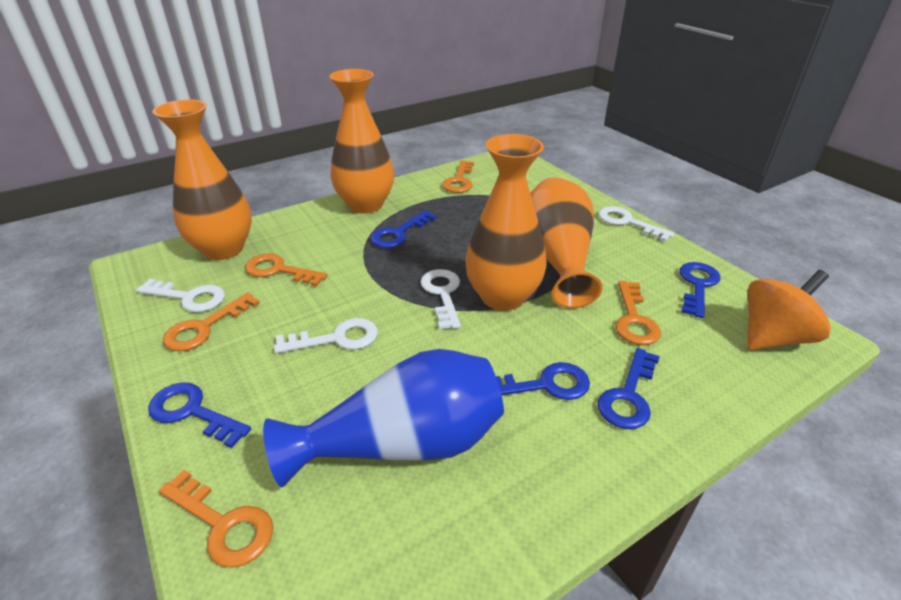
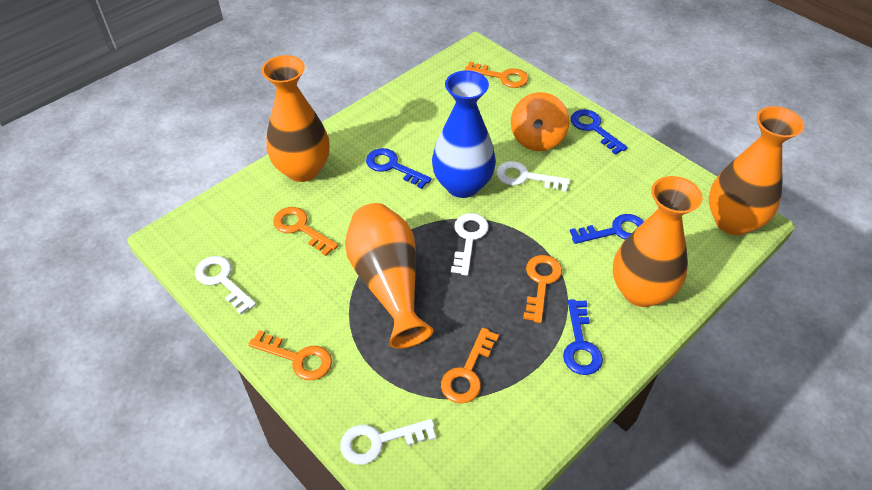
blue key: [148,382,251,448] [370,210,436,248] [496,362,590,400] [598,348,660,429] [679,262,720,318] = 5 -> [366,148,432,189] [563,299,603,375] [570,214,644,244] [571,109,628,155] = 4

